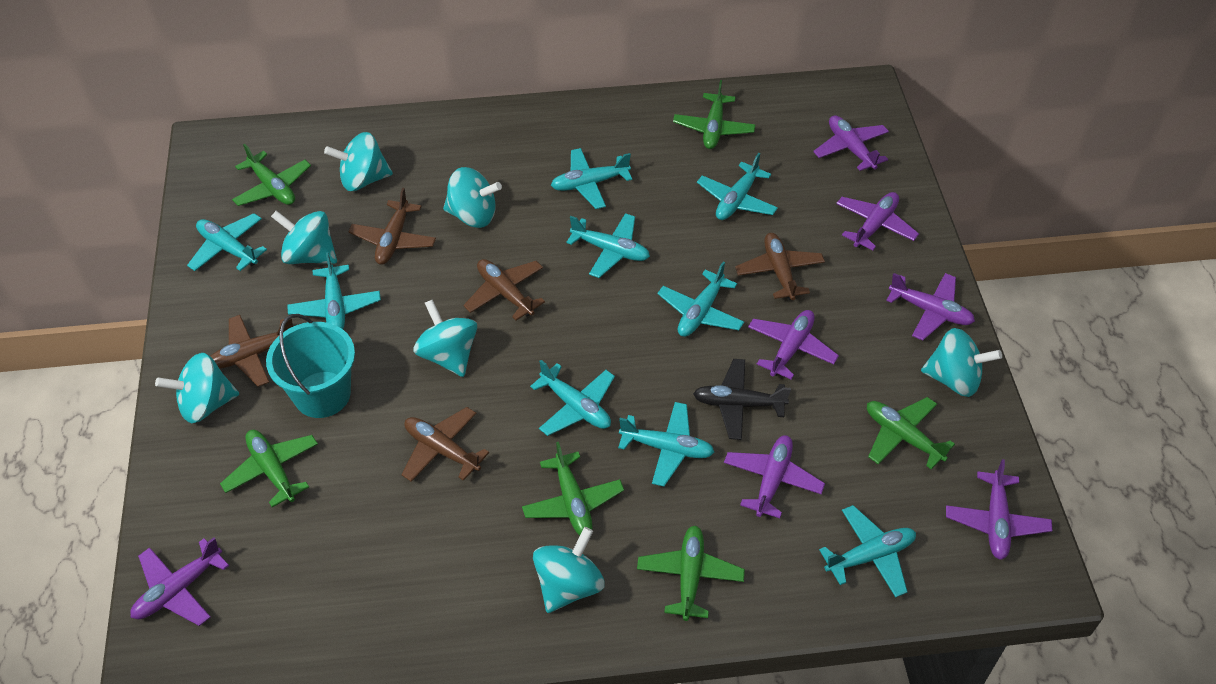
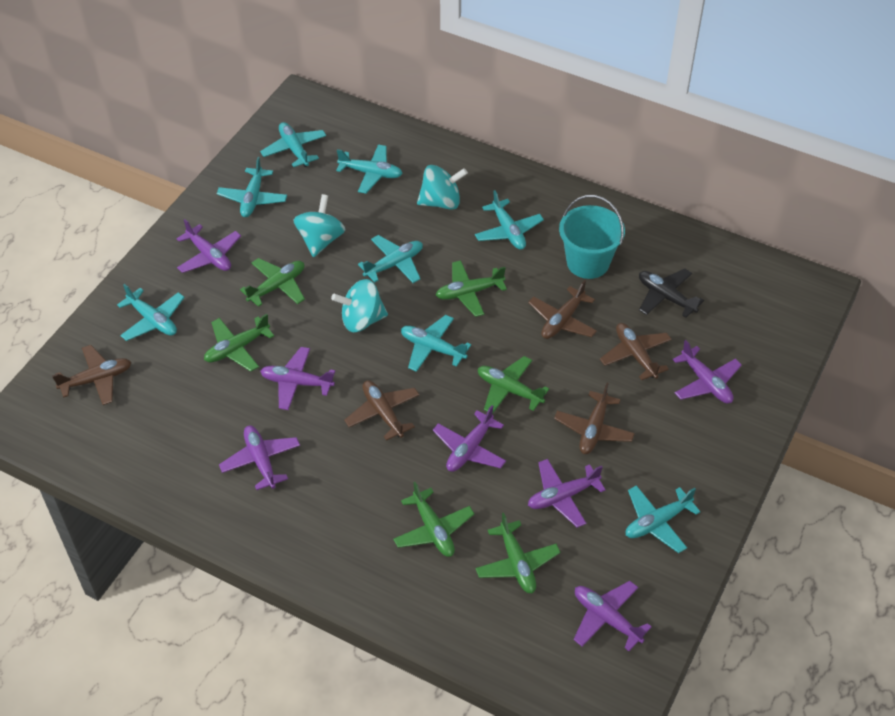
turquoise plane: [187,213,267,271] [287,252,381,329] [530,360,615,436] [551,148,632,209] [566,213,650,278] [618,402,714,487] [657,261,744,337] [697,153,778,220] [819,505,916,597] = 9 -> [117,284,185,341] [217,157,287,217] [260,122,326,167] [336,144,403,194] [358,235,423,283] [401,315,471,372] [475,190,544,250] [626,485,700,553] = 8
turquoise spinning top: [155,353,239,423] [271,211,337,264] [324,132,393,191] [413,299,477,377] [443,167,502,228] [533,527,604,613] [921,328,1002,397] = 7 -> [294,194,345,257] [331,279,388,332] [417,165,468,210] = 3

